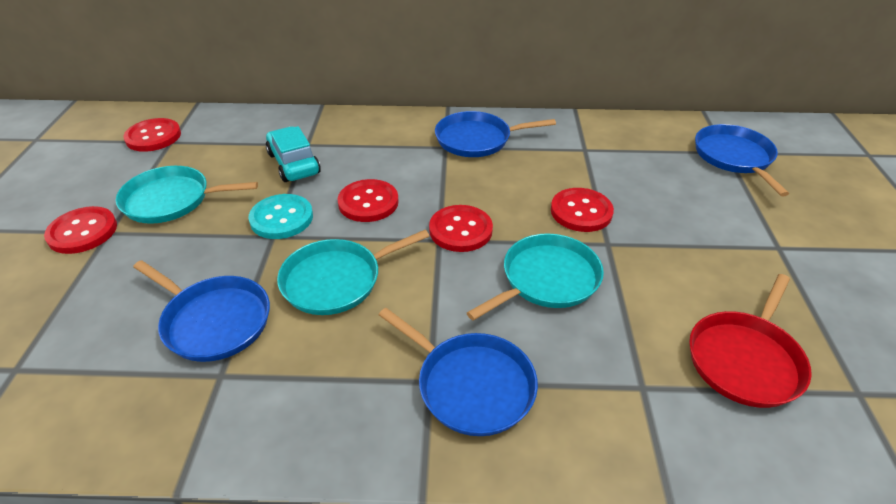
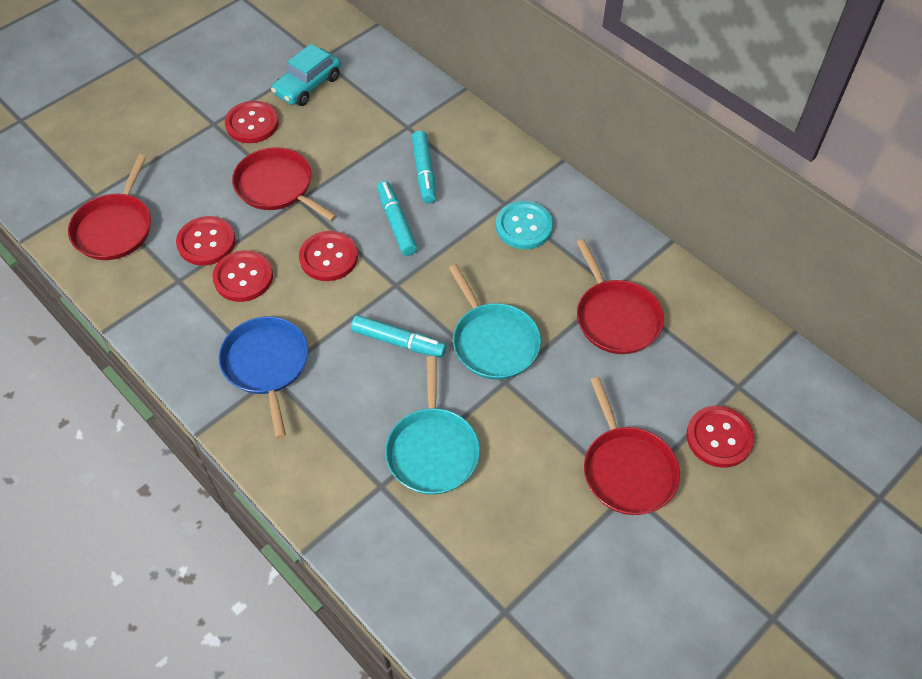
blue pan: [133,260,270,362] [379,308,538,436] [435,111,556,157] [695,124,789,196] = 4 -> [219,317,308,438] = 1
red pan: [689,274,812,408] = 1 -> [68,154,151,260] [232,147,337,221] [576,239,664,354] [584,377,680,515] = 4
turquoise marker: none = 0 -> [351,315,447,358] [377,181,417,256] [412,131,436,203] = 3
turquoise pan: [116,166,258,224] [277,230,429,315] [467,233,604,321] = 3 -> [385,356,480,495] [449,264,541,380] = 2

